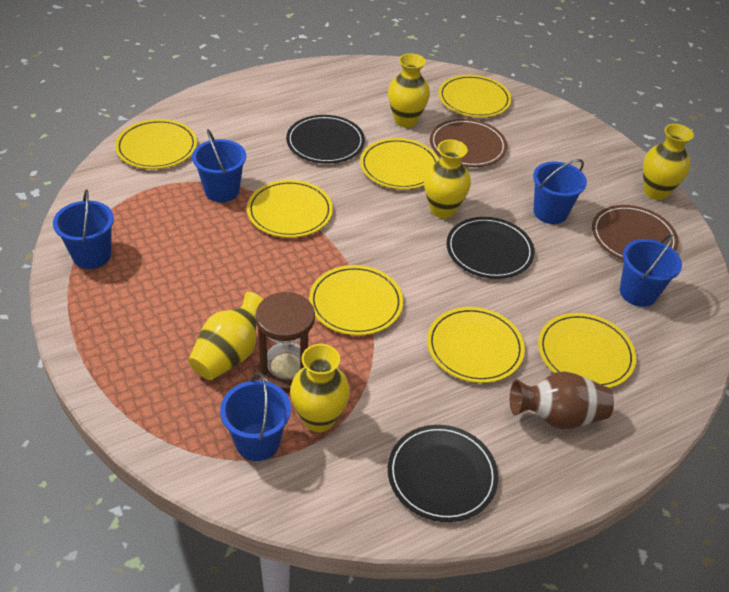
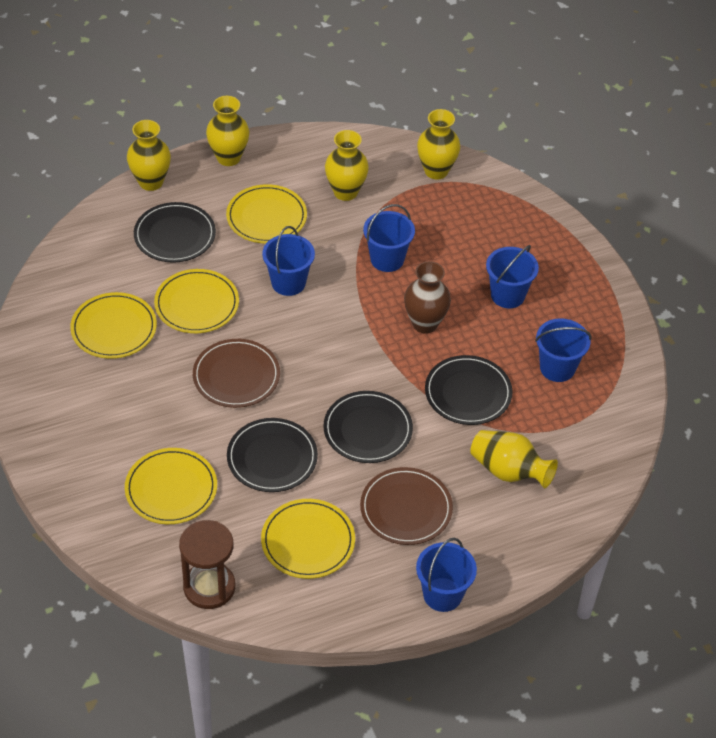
black plate: [286,115,365,164] [388,425,498,522] [446,217,535,279] = 3 -> [134,202,216,263] [227,418,318,492] [323,391,413,463] [425,355,513,425] = 4
yellow plate: [115,119,197,169] [247,180,333,238] [309,265,403,335] [360,138,439,189] [427,307,525,383] [439,75,511,118] [538,313,636,388] = 7 -> [70,292,157,359] [125,448,217,524] [154,269,239,333] [226,184,307,243] [261,499,355,579] = 5

